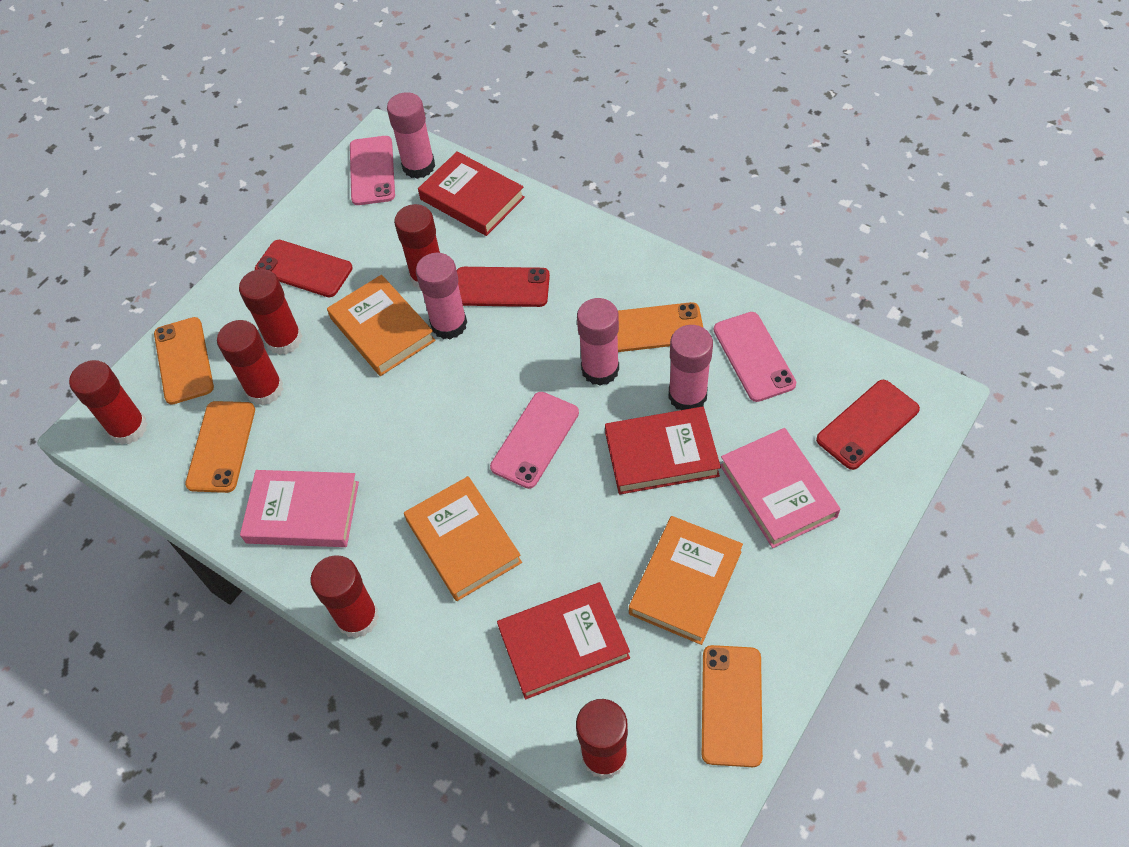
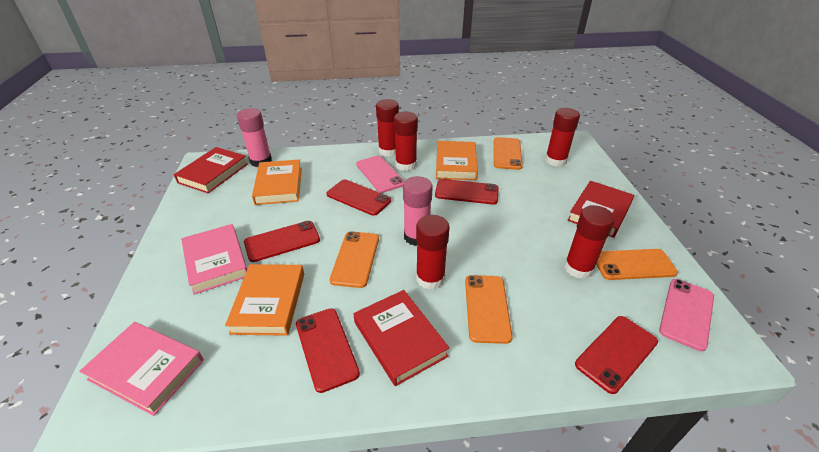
pink glue stick: [387,92,435,179] [416,253,467,339] [577,298,619,386] [668,325,713,410] = 4 -> [237,108,272,167] [403,176,432,246] = 2
pink phone: [350,136,395,205] [490,392,579,489] [714,312,796,402] = 3 -> [356,156,405,193] [659,279,714,351] = 2
red glue stick: [69,360,148,445] [217,320,283,406] [239,269,302,355] [310,555,379,638] [394,204,440,290] [576,699,628,779] = 6 -> [376,99,399,157] [394,112,418,171] [416,215,450,290] [545,108,580,167] [564,205,615,279] = 5
red phone: [255,240,353,297] [457,267,550,307] [816,380,920,470] = 3 -> [244,221,320,262] [296,308,360,393] [326,179,391,216] [435,179,499,205] [575,316,658,394] = 5

